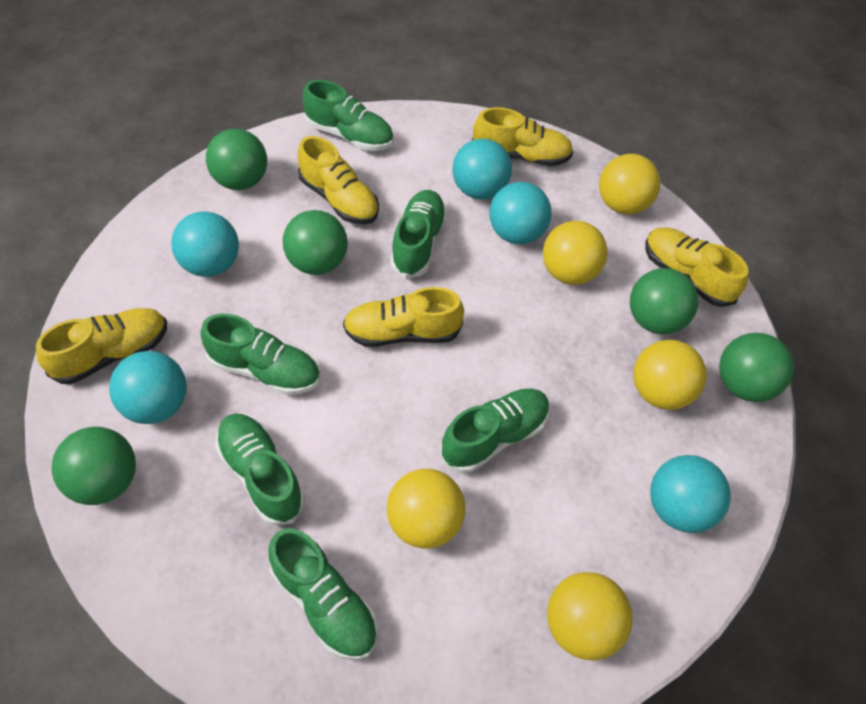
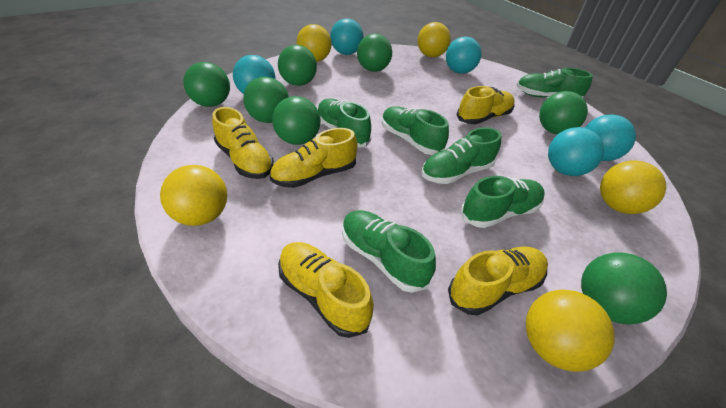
green ball: [52,427,136,505] [206,129,267,190] [283,210,348,275] [630,268,698,334] [719,333,794,402] = 5 -> [183,62,230,107] [243,77,289,123] [272,96,321,145] [278,45,317,86] [357,34,392,72] [539,91,588,135] [581,252,667,324] = 7

